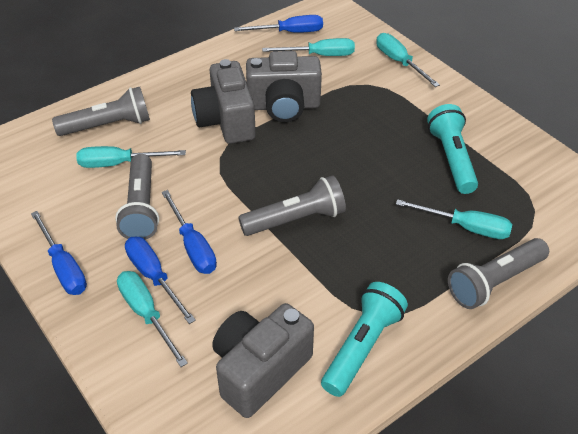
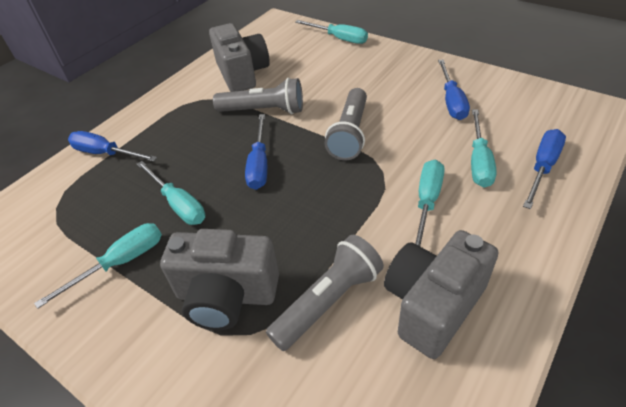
grey flashlight: [52,87,150,136] [115,154,159,240] [238,176,346,236] [448,238,549,309] = 4 -> [213,78,303,114] [266,235,384,351] [325,88,367,160] = 3
turquoise flashlight: [321,282,408,397] [427,104,478,194] = 2 -> none = 0

